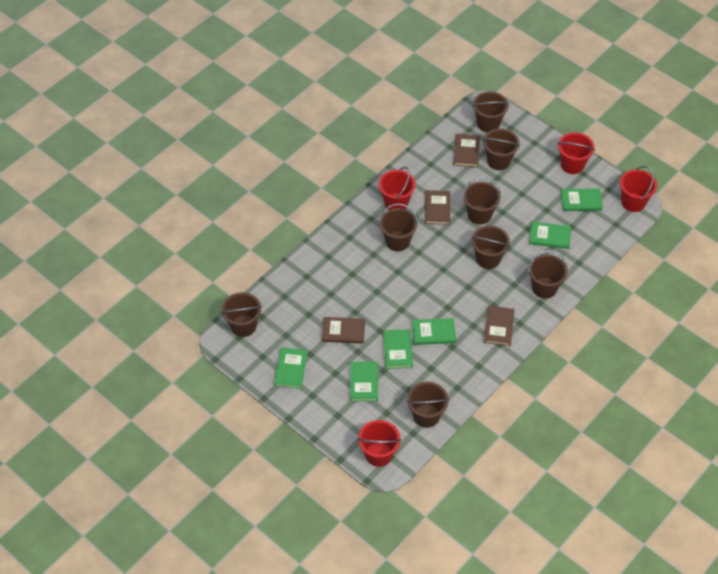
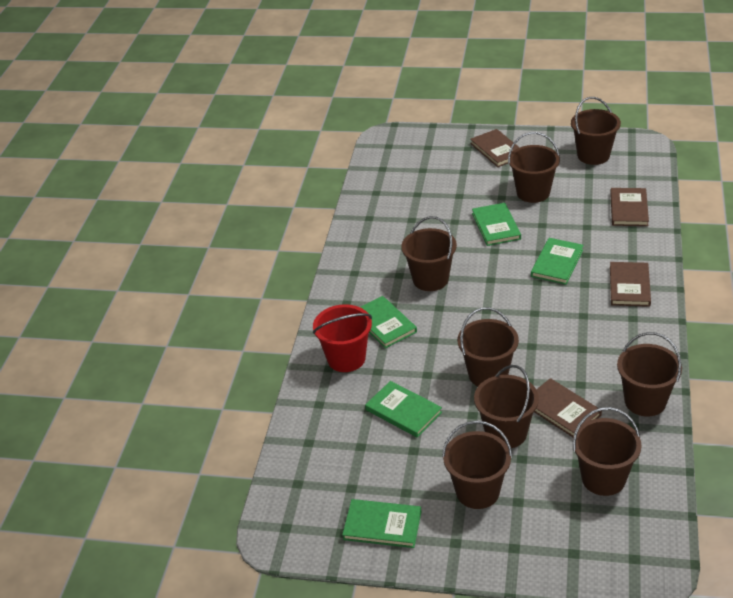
green book: [274,347,307,389] [350,362,378,401] [384,329,413,369] [412,318,456,345] [529,222,571,249] [561,188,603,211] = 6 -> [342,499,421,548] [360,296,417,348] [365,381,442,438] [472,203,521,246] [531,238,584,285] = 5
red bucket: [357,420,401,467] [379,167,416,210] [558,132,595,174] [620,166,657,212] = 4 -> [313,304,372,372] = 1

